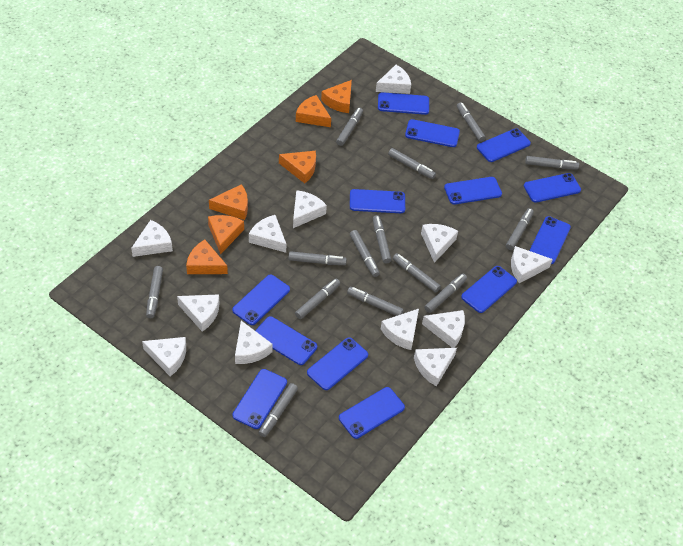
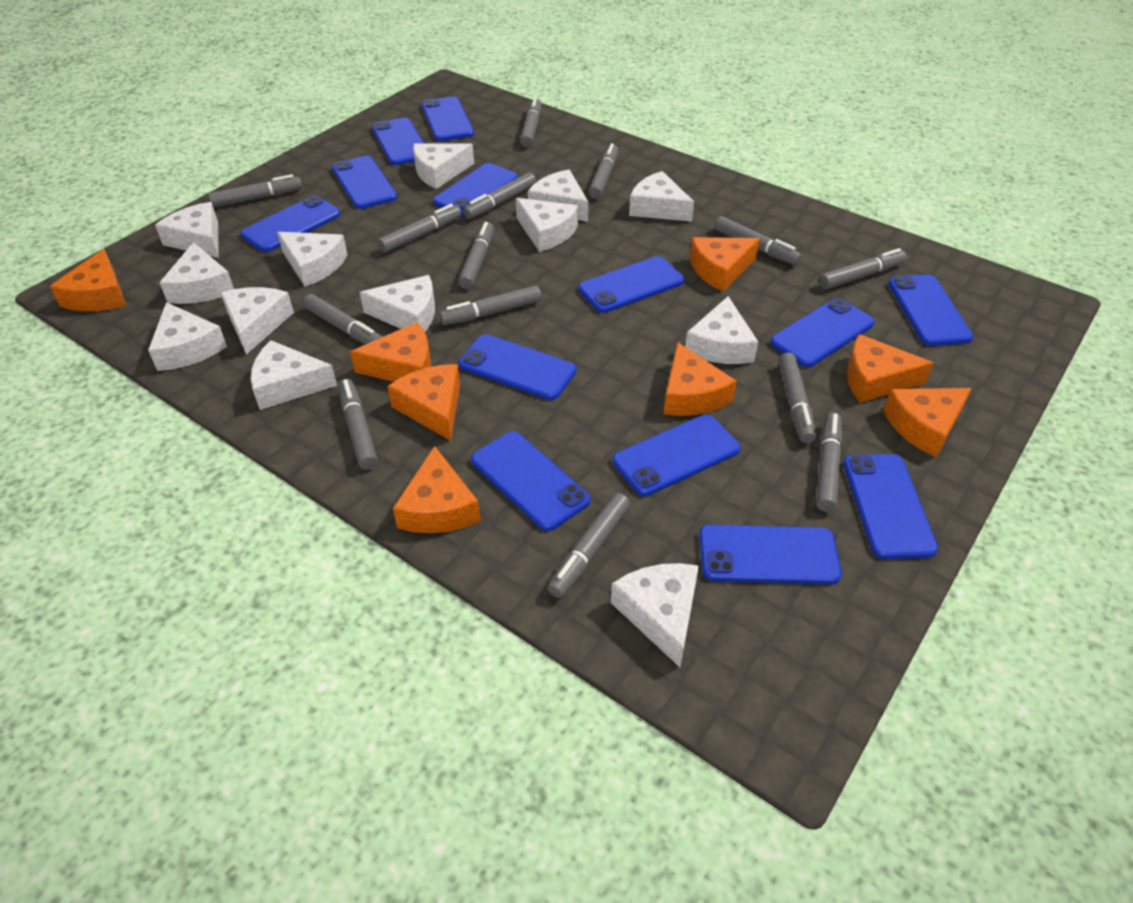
orange cheese: [186,240,228,274] [208,215,244,255] [209,184,248,220] [279,151,316,183] [296,95,331,127] [321,80,352,113] = 6 -> [50,249,126,311] [350,322,431,382] [387,364,460,441] [393,446,480,533] [663,342,737,416] [690,237,760,292] [847,334,934,403] [883,388,972,458] = 8
white cheese: [131,220,173,257] [142,337,186,376] [177,294,219,332] [235,321,273,364] [249,215,286,253] [293,190,327,228] [376,65,411,94] [381,309,419,350] [414,348,457,386] [421,224,458,263] [422,310,465,348] [511,246,553,283] = 12 -> [148,302,227,371] [155,202,219,258] [159,242,234,304] [221,287,294,355] [250,340,337,410] [277,232,347,287] [360,275,435,332] [413,144,474,189] [516,198,578,252] [528,170,588,222] [611,563,699,667] [629,171,694,222] [685,296,758,364] = 13

